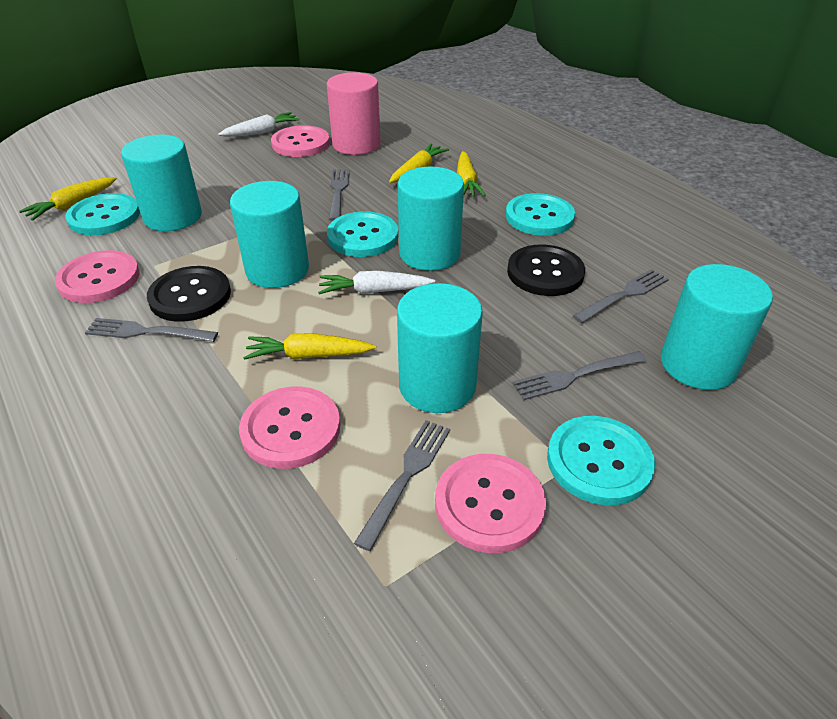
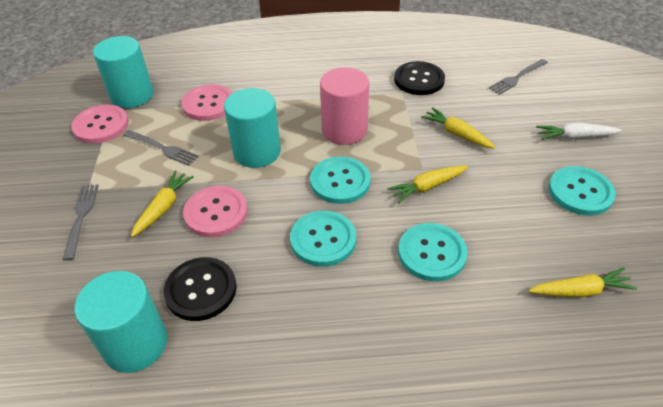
grey fork: [85,318,218,342] [329,169,350,221] [354,420,450,551] [513,351,647,400] [573,269,669,323] = 5 -> [63,184,99,261] [123,130,199,166] [489,59,548,95] = 3
pink button: [55,250,139,303] [239,386,340,469] [271,125,330,157] [435,454,546,553] = 4 -> [71,105,129,144] [181,84,232,121] [183,186,248,237] = 3
turquoise cylinder: [121,135,202,231] [230,181,309,288] [397,283,483,413] [398,167,464,271] [661,264,773,390] = 5 -> [75,271,167,373] [93,36,153,108] [224,88,281,168] = 3
white carrot: [218,112,300,137] [318,271,435,294] = 2 -> [536,123,622,140] = 1

